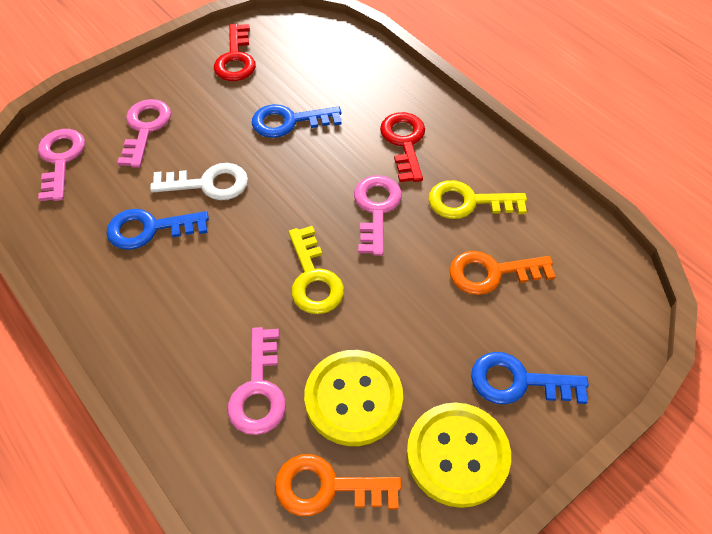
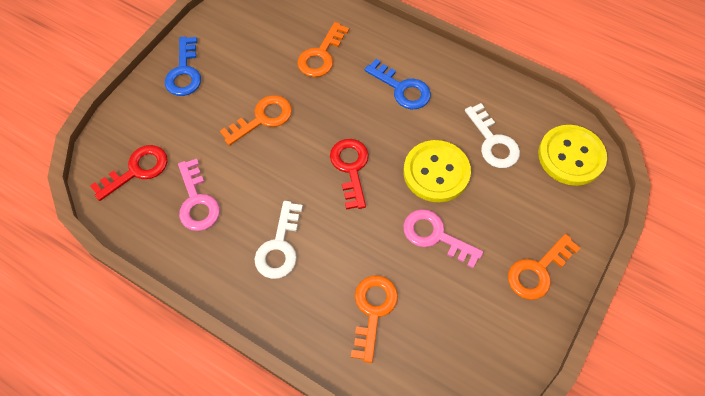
blue key: [106,209,209,250] [252,104,342,138] [471,352,589,404] = 3 -> [165,36,201,96] [365,59,431,110] = 2
orange key: [275,454,402,516] [450,251,556,295] = 2 -> [220,95,292,146] [297,22,349,77] [351,276,398,363] [508,234,580,300] = 4
pink key: [38,129,85,201] [117,99,171,168] [228,327,286,435] [354,175,402,256] = 4 -> [178,158,220,231] [403,209,483,268] = 2
white key: [150,163,248,200] = 1 -> [254,201,303,279] [465,103,520,168] = 2
yellow key: [289,226,344,314] [428,180,527,219] = 2 -> none = 0

